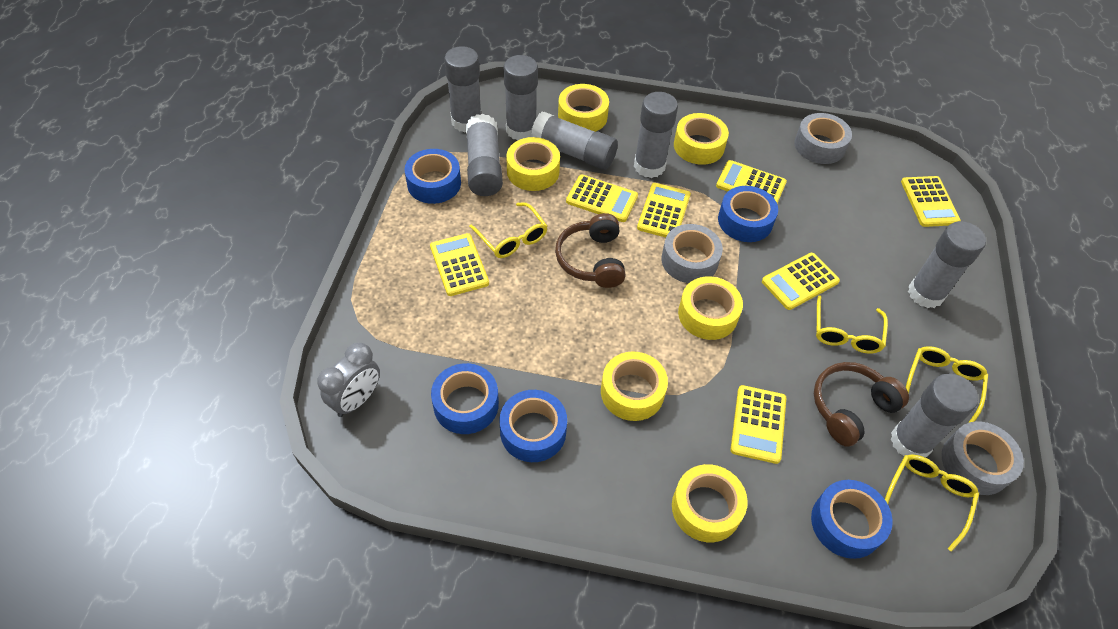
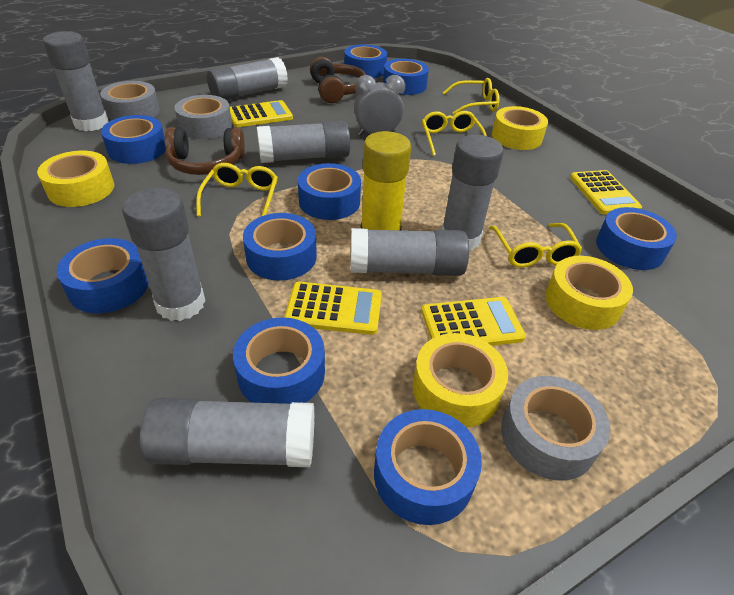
blue tape: [405,149,461,204] [431,363,499,434] [500,390,567,462] [718,186,778,242] [811,480,893,559] = 5 -> [57,238,149,313] [101,115,166,164] [233,317,325,404] [243,213,317,281] [298,163,361,220] [344,45,387,78] [374,409,482,525] [383,59,429,95] [596,207,677,270] = 9
yellow calculator: [430,233,489,296] [566,175,638,222] [637,183,691,238] [716,160,787,203] [730,385,786,464] [762,253,840,310] [901,176,961,227] = 7 -> [230,100,293,127] [284,282,382,335] [421,297,526,346] [570,170,642,215] = 4
yellow glue stick: none = 0 -> [360,131,411,230] = 1
yellow tape: [506,137,560,191] [558,84,609,132] [601,352,668,421] [672,464,748,542] [674,113,729,165] [678,276,743,340] = 6 -> [37,151,114,207] [413,333,508,427] [492,106,548,150] [545,256,633,330] = 4

